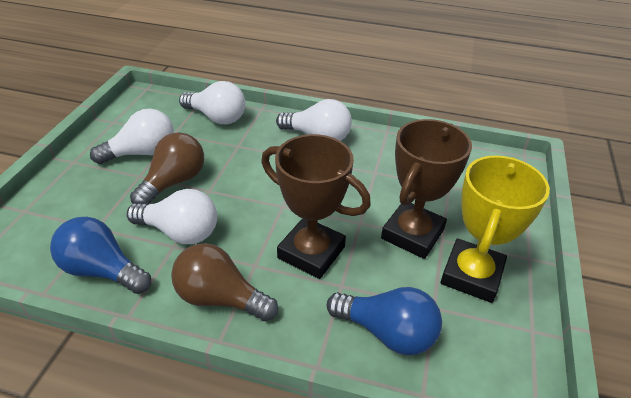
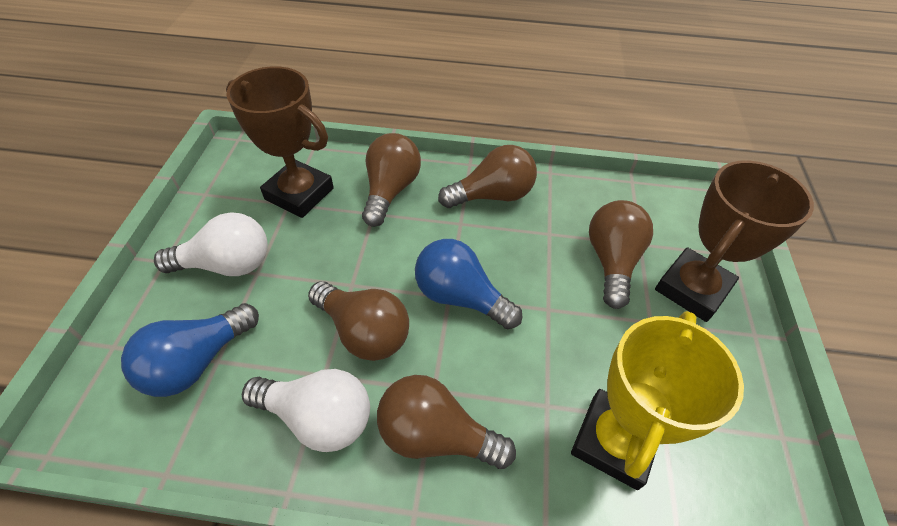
brown light bulb: [130,132,204,204] [171,243,278,321] = 2 -> [308,281,409,361] [362,133,421,227] [377,375,516,469] [438,145,537,208] [589,200,653,309] = 5
white light bulb: [90,109,174,164] [127,189,217,244] [179,81,245,124] [276,99,352,141] = 4 -> [154,212,268,276] [242,369,370,452] = 2

